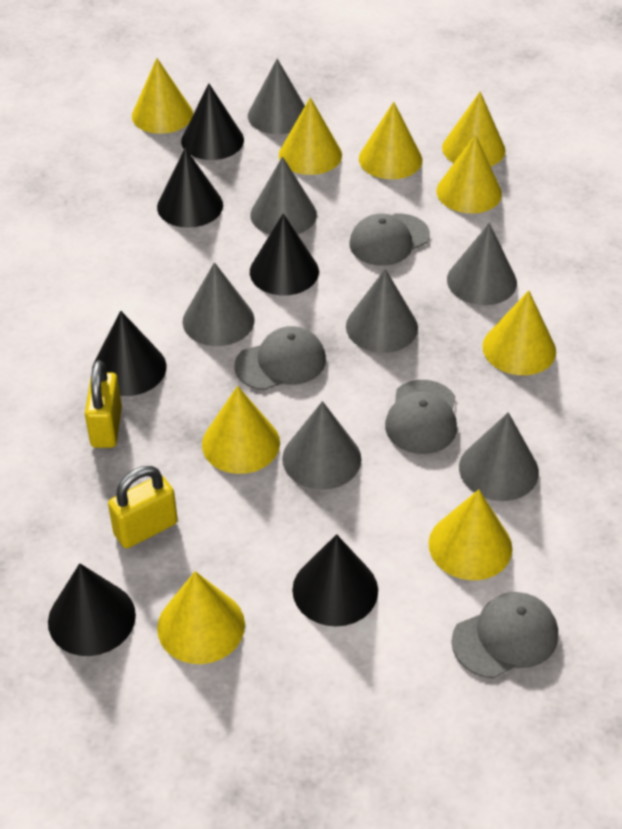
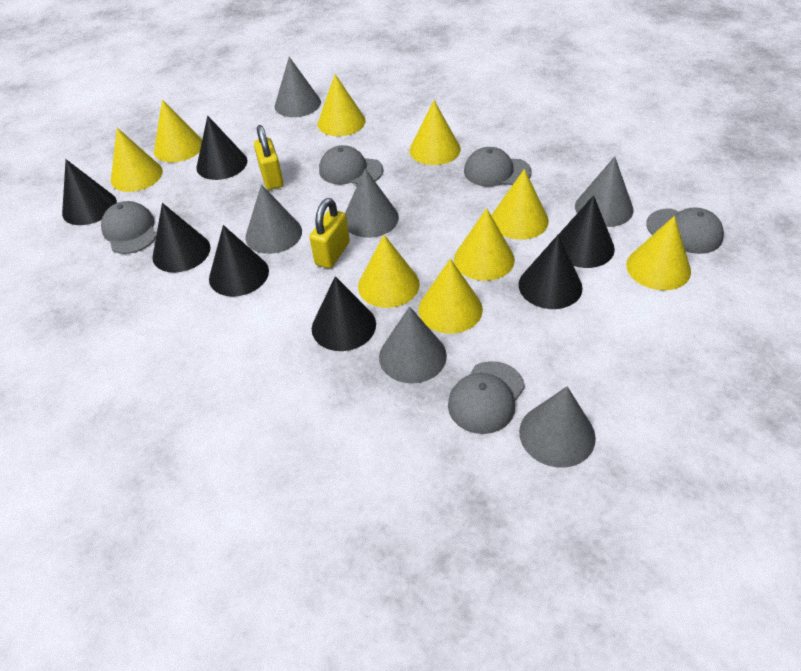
black cone: [48,563,136,656] [92,311,167,396] [157,148,223,228] [181,83,244,160] [250,213,319,295] [292,534,378,626] = 6 -> [62,159,117,225] [152,203,211,273] [196,116,247,180] [209,225,269,297] [312,276,376,351] [519,235,583,309] [558,195,615,268] = 7
grey cap: [234,326,326,390] [350,213,430,266] [385,380,457,454] [452,592,558,679] = 4 -> [101,201,156,254] [319,145,383,184] [448,361,525,434] [464,147,532,187] [646,207,724,254] = 5
grey cone: [182,262,255,346] [248,59,305,134] [250,156,317,235] [282,401,361,490] [346,269,418,353] [447,223,517,305] [459,412,539,501] = 7 -> [245,184,302,254] [275,57,321,117] [345,169,399,238] [379,306,447,384] [519,386,596,468] [575,156,633,227] = 6

